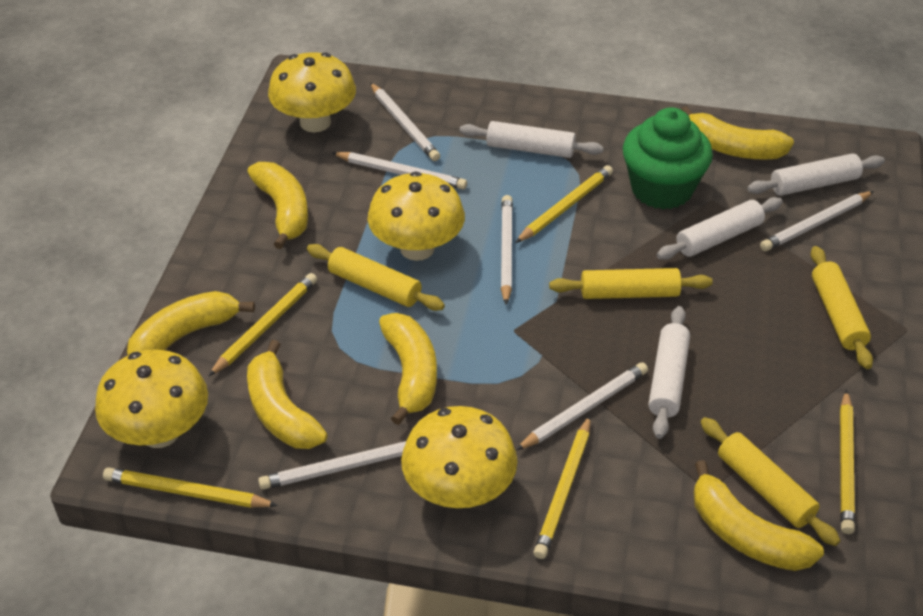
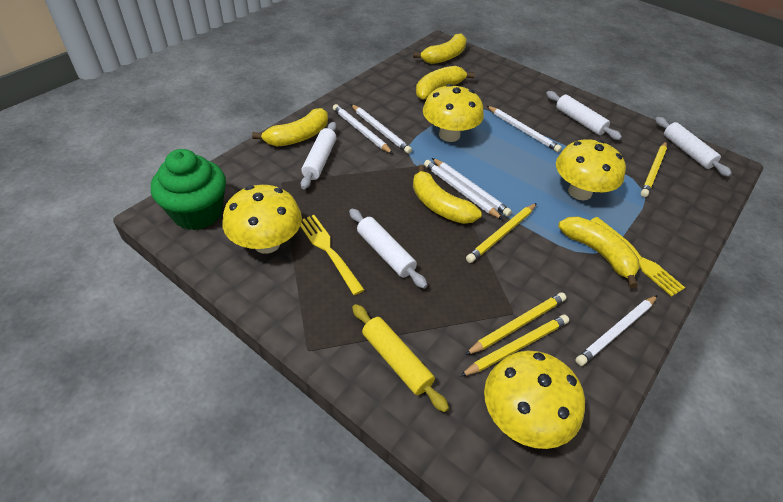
yellow banana: [127,291,255,355] [247,340,327,449] [248,162,308,249] [379,313,437,425] [681,106,794,160] [693,460,824,571] = 6 -> [252,108,328,146] [413,33,467,64] [413,165,482,224] [416,66,475,100] [558,216,640,288] = 5
yellow fork: none = 0 -> [300,215,364,295] [590,217,685,297] = 2
yellow pencil: [103,467,278,508] [208,273,317,377] [515,165,613,243] [533,415,591,559] [840,390,855,534] = 5 -> [460,315,569,377] [465,292,566,355] [466,203,537,263] [641,142,667,197] = 4
yellow rolling pin: [307,244,445,311] [549,268,713,299] [701,417,840,546] [810,246,873,369] = 4 -> [352,304,449,412] = 1

